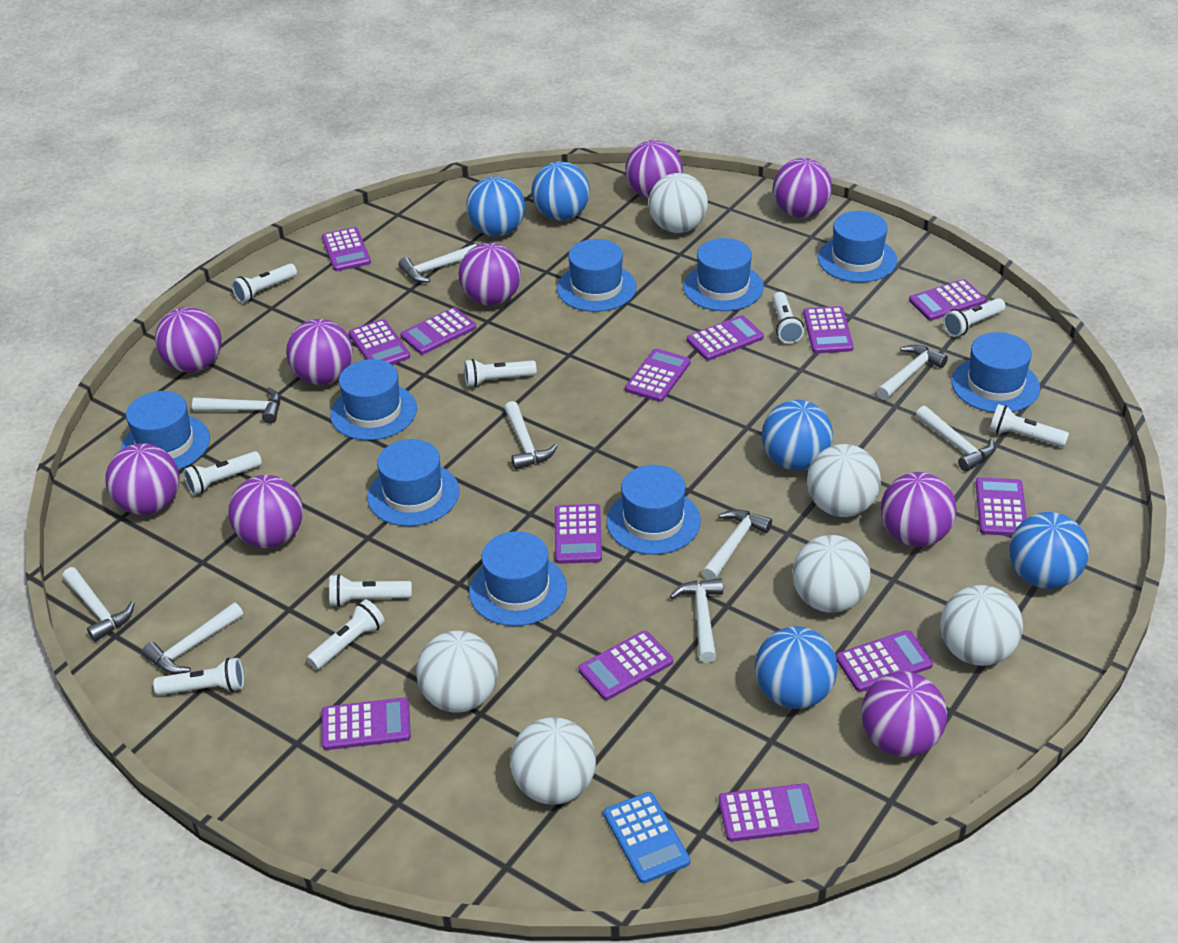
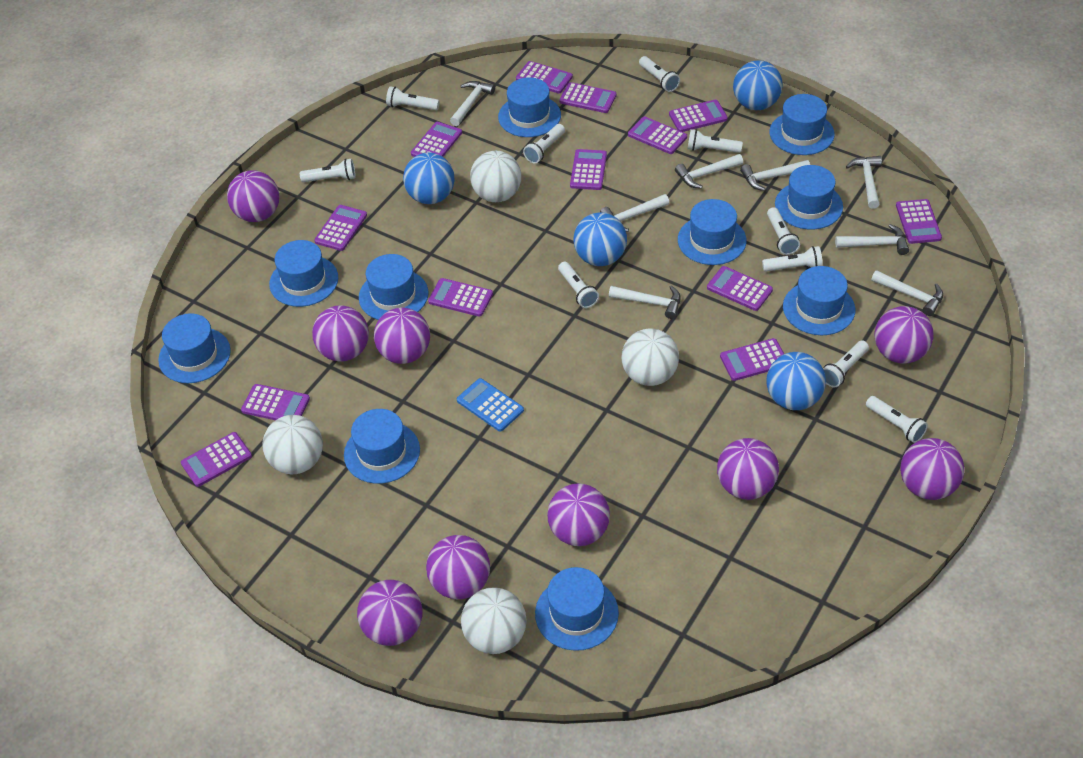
blue ball: [466,176,525,236] [531,161,590,221] [755,626,838,709] [762,400,833,470] [1009,512,1089,589] = 5 -> [403,153,455,204] [573,212,627,266] [733,61,783,110] [766,352,826,410] = 4
blue hat: [121,391,210,470] [330,359,417,440] [367,439,459,526] [469,531,567,626] [557,239,637,312] [606,465,701,555] [683,238,764,311] [818,211,897,282] [951,332,1040,413] = 9 -> [158,313,231,383] [269,240,338,307] [344,409,420,484] [359,254,428,320] [498,77,561,137] [535,567,619,651] [678,199,747,265] [769,94,835,155] [775,165,843,229] [783,266,855,335] = 10
white ball: [416,631,498,713] [510,717,596,805] [649,173,708,233] [792,535,871,613] [807,444,881,517] [940,585,1023,666] = 6 -> [263,415,323,474] [461,587,527,654] [470,151,521,202] [622,328,679,386] = 4
white flashlight: [153,658,244,695] [183,451,262,495] [232,264,297,303] [307,599,385,670] [329,574,412,607] [464,359,537,387] [772,292,804,344] [943,298,1005,337] [990,404,1069,447] = 9 -> [300,159,356,182] [386,86,439,110] [523,124,565,163] [558,262,599,308] [639,56,680,92] [687,129,743,153] [762,246,823,272] [767,207,800,255] [823,341,869,388] [866,396,928,443] = 10
white hammer: [62,567,135,642] [142,602,243,674] [192,387,280,424] [399,244,477,283] [504,401,558,470] [670,578,723,663] [702,509,772,580] [877,345,948,400] [916,406,995,472] = 9 -> [450,81,495,126] [600,194,669,232] [609,285,680,319] [675,154,743,189] [740,160,810,191] [835,224,909,255] [846,156,882,208] [871,270,943,316] = 8

